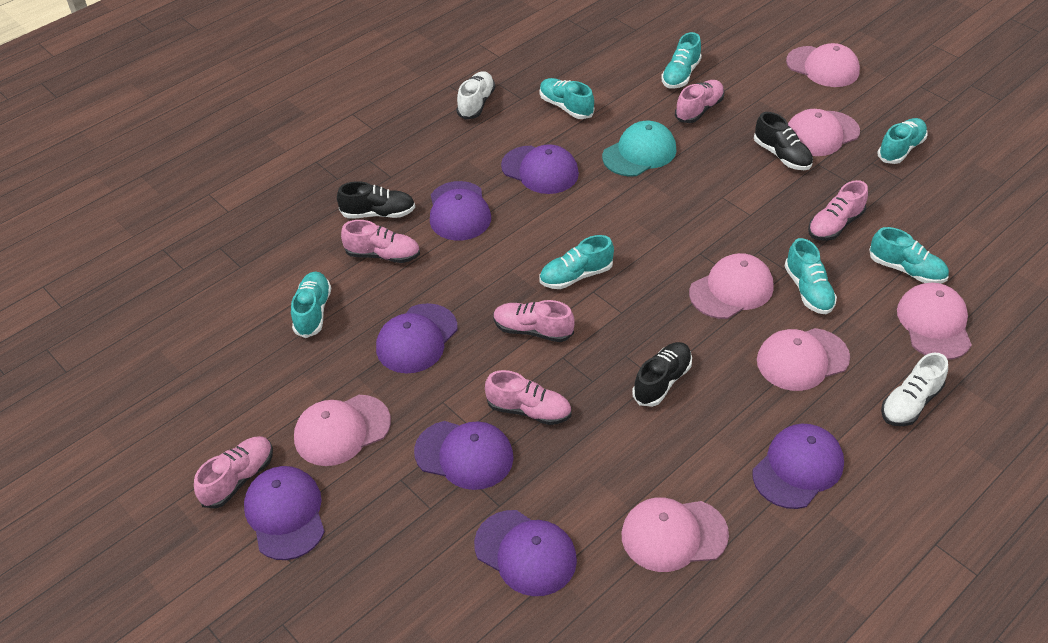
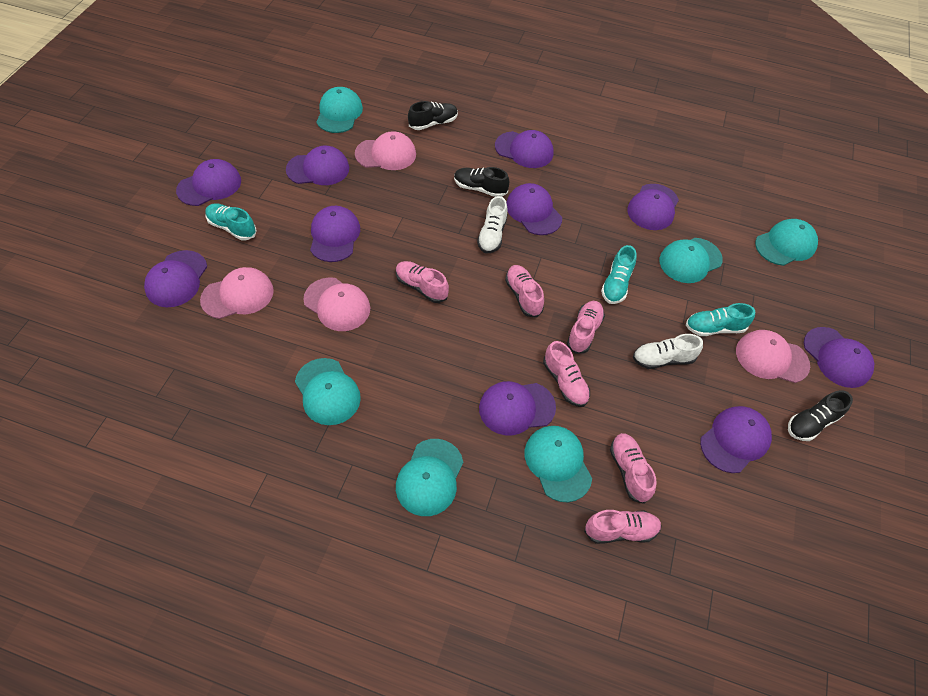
pink cap: [294,395,391,466] [621,497,729,572] [689,253,774,319] [757,328,850,391] [786,43,860,87] [788,109,860,156] [897,283,972,360] = 7 -> [200,267,274,319] [303,277,370,331] [355,131,416,170] [736,330,810,383] = 4
purple cap: [244,466,325,560] [376,303,457,373] [414,421,513,490] [430,181,491,241] [474,510,577,596] [501,144,579,194] [753,424,844,509] = 7 -> [144,250,207,307] [176,159,241,206] [286,146,349,185] [310,206,360,262] [479,381,556,435] [495,130,554,168] [506,183,562,235] [627,184,679,230] [700,406,772,473] [804,327,874,388] = 10
turquoise cap: [602,121,676,177] = 1 -> [295,358,361,425] [316,87,363,133] [396,439,463,516] [525,426,592,502] [660,238,723,283] [755,219,818,266] = 6
turquoise shoe: [291,272,331,338] [540,78,594,119] [540,235,614,289] [661,32,702,89] [784,238,837,314] [869,227,949,284] [877,118,928,164] = 7 -> [205,203,257,240] [601,245,637,304] [686,303,755,336] = 3

